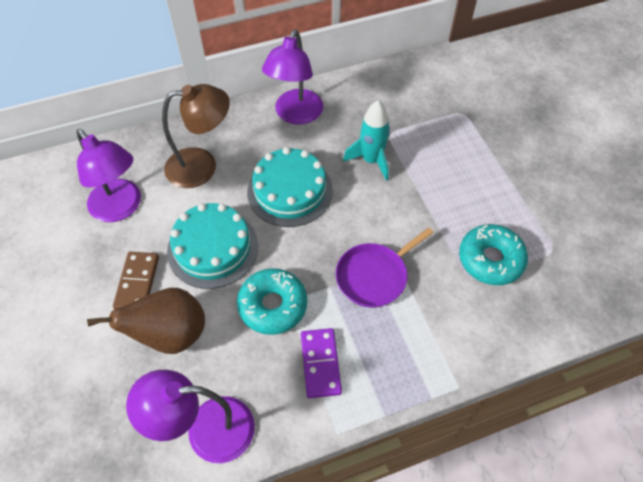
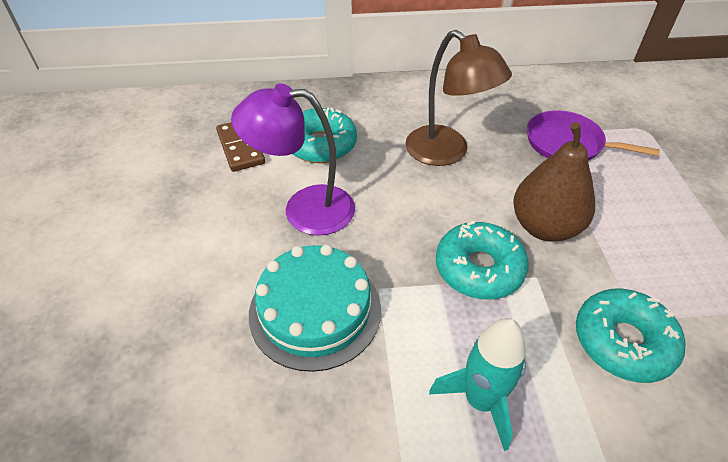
purple domino: [301,328,342,398] = 1 -> none = 0
purple lamp: [77,129,141,222] [126,370,255,463] [262,29,323,125] = 3 -> [231,83,355,236] = 1
turquoise cake: [167,203,258,289] [247,147,333,227] = 2 -> [249,244,381,372] = 1
turquoise donut: [237,268,307,335] [459,224,528,285] = 2 -> [293,108,357,163] [436,221,529,300] [576,289,685,383] = 3

